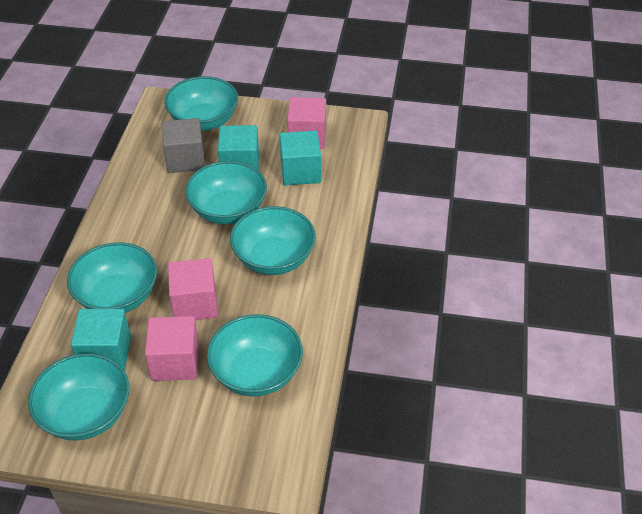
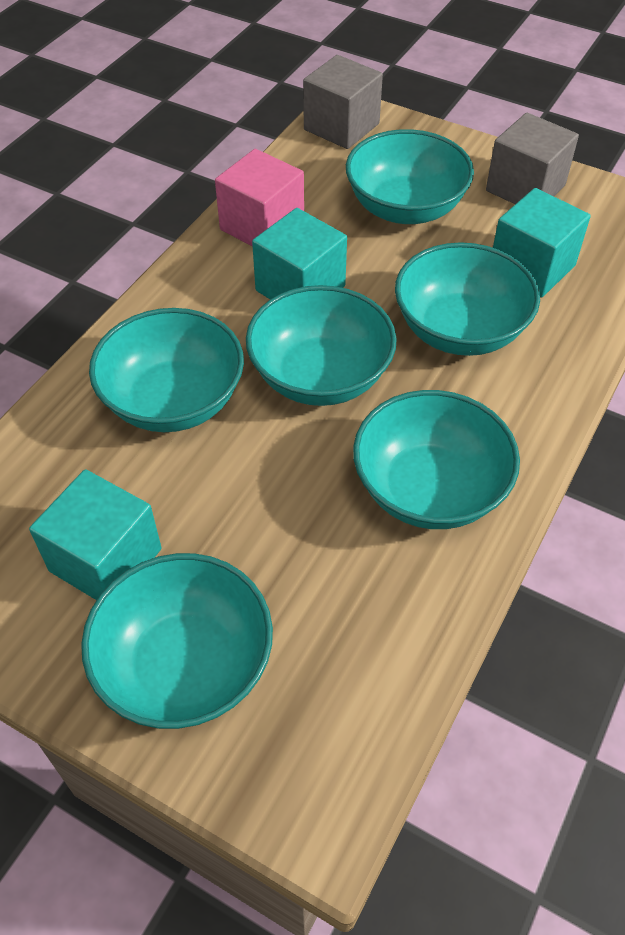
grey cube: [162,118,205,173] = 1 -> [303,55,383,149] [486,113,579,204] = 2
pink cube: [145,316,199,381] [168,258,218,320] [287,97,326,149] = 3 -> [215,149,304,247] = 1

